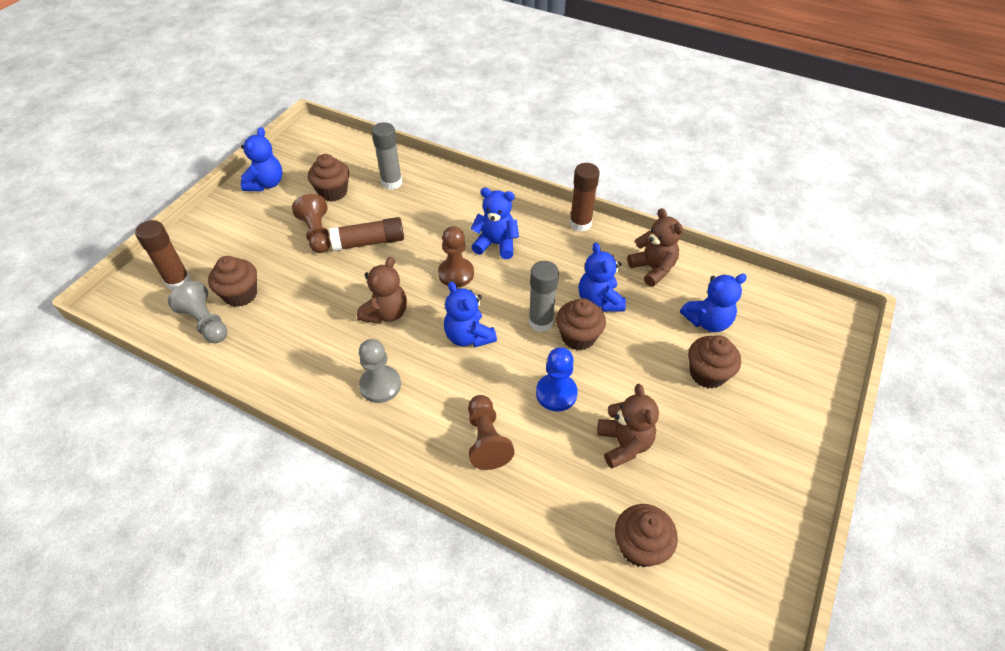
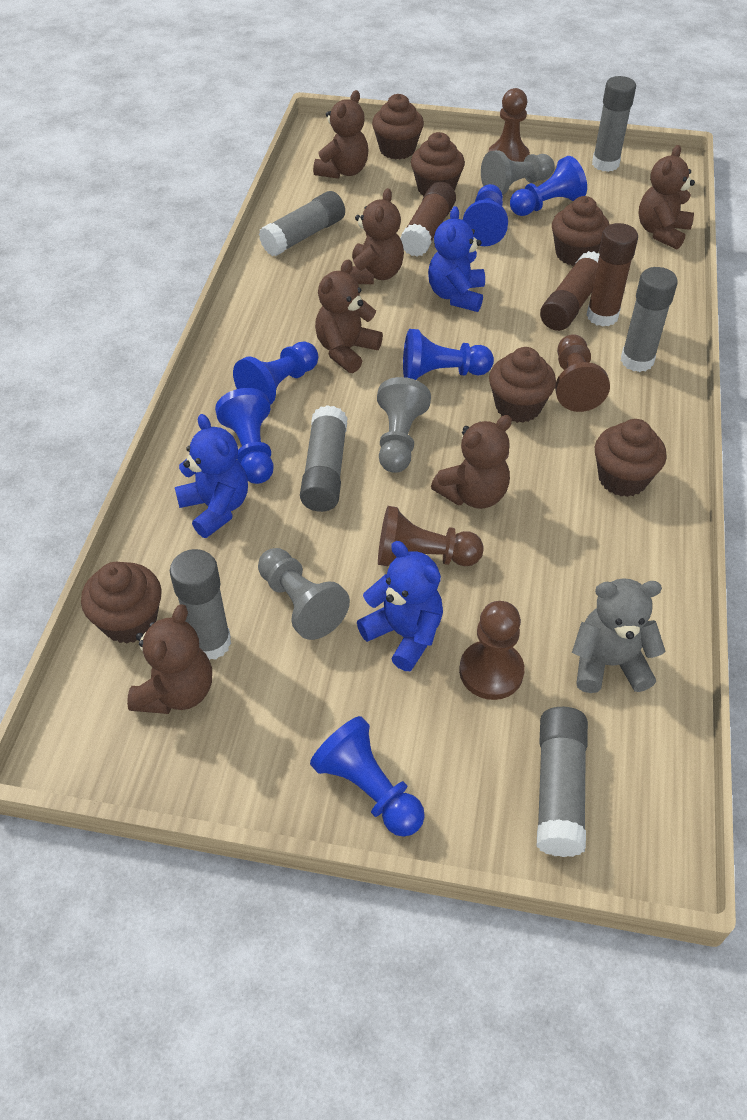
blue pawn: [536,347,578,411] = 1 -> [215,388,274,484] [233,342,318,405] [310,716,425,837] [403,329,494,380] [463,184,508,246] [510,156,587,216] = 6
blue teddy bear: [241,127,282,191] [444,282,497,348] [470,188,519,259] [579,243,626,312] [680,274,747,332] = 5 -> [175,414,248,538] [357,541,443,671] [428,206,485,312] = 3
brown cupcake: [208,256,257,307] [308,154,349,202] [556,298,606,350] [615,504,678,567] [688,335,741,389] = 5 -> [81,562,162,644] [372,94,424,160] [411,132,465,197] [489,347,556,423] [552,196,610,266] [595,419,667,497] = 6
brown pawn: [292,194,330,253] [438,226,474,287] [468,395,514,470] = 3 -> [378,506,484,566] [459,601,524,700] [488,88,530,162] [555,334,610,412] = 4
brown teddy bear: [357,257,407,324] [597,384,659,469] [627,208,683,287] = 3 -> [127,604,212,714] [313,90,369,179] [315,259,383,373] [350,188,404,284] [431,415,512,509] [638,145,695,249] = 6
grey glue stick: [372,122,402,190] [528,261,559,332] = 2 -> [170,549,231,660] [259,191,345,256] [300,405,348,512] [537,707,588,857] [592,76,636,172] [621,267,678,372] = 6
grey pawn: [168,281,227,343] [359,339,401,403] = 2 -> [258,548,350,640] [377,377,431,473] [481,150,555,195] = 3
grey teddy bear: none = 0 -> [572,578,666,693] = 1

